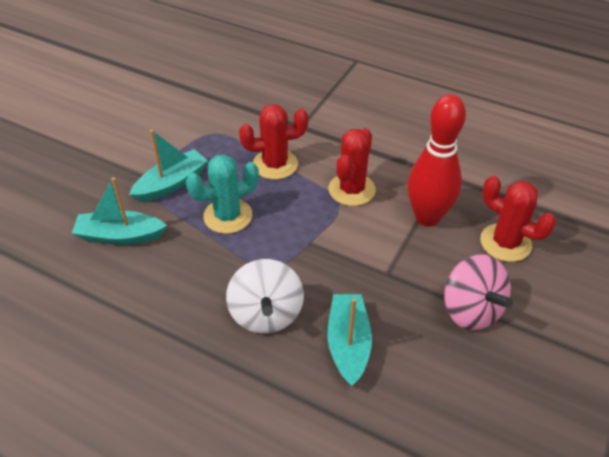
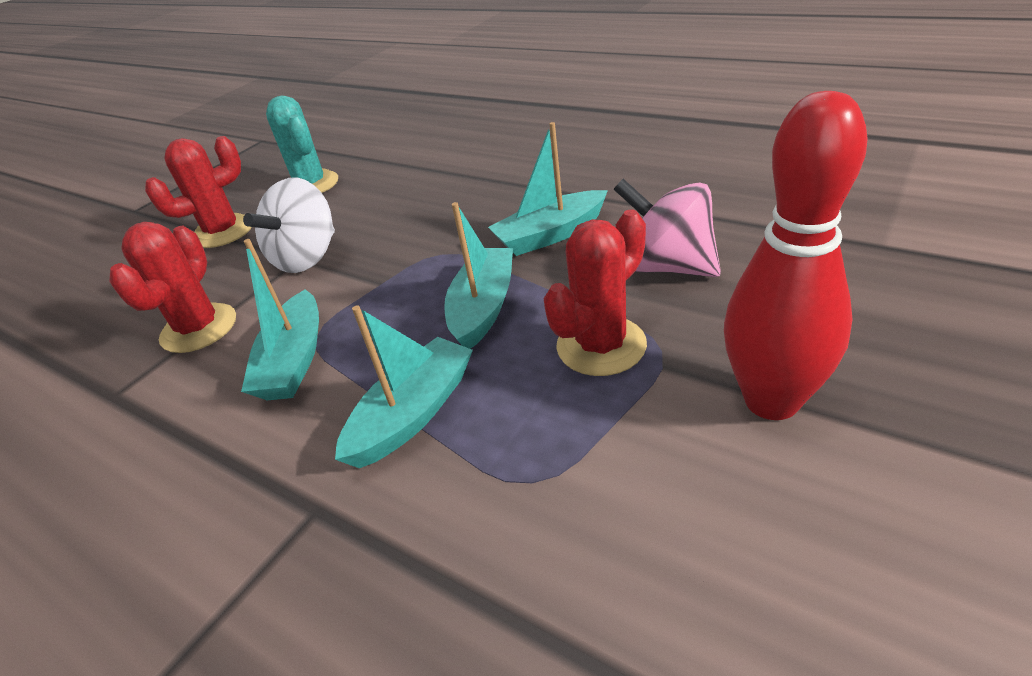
turquoise boat: [72,178,167,245] [129,130,208,202] [327,294,372,386] = 3 -> [241,239,319,401] [335,306,473,468] [444,202,513,349] [488,122,608,256] = 4

